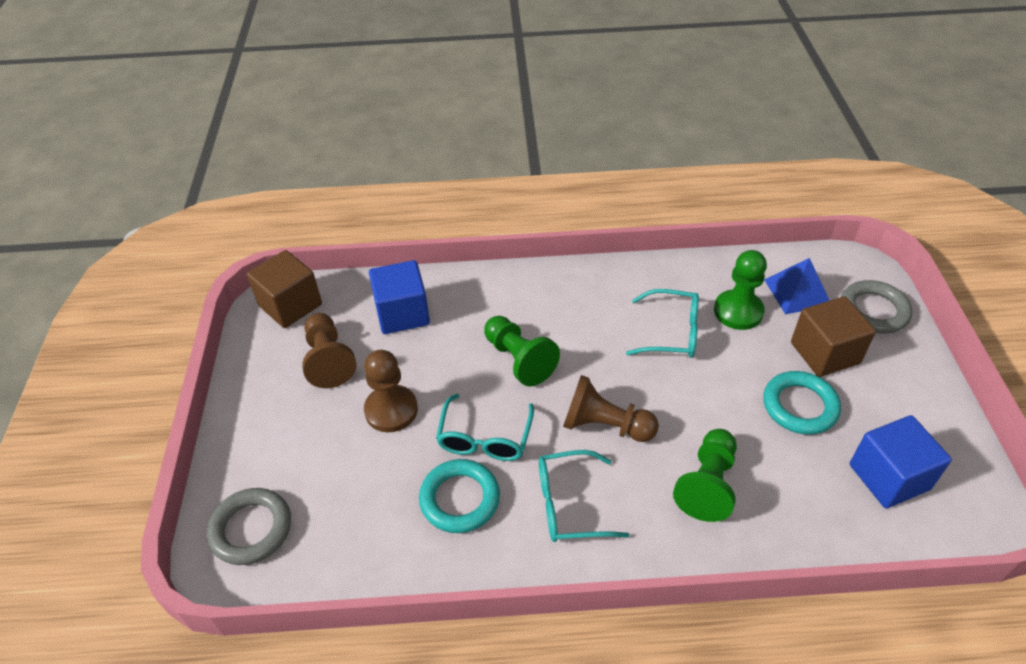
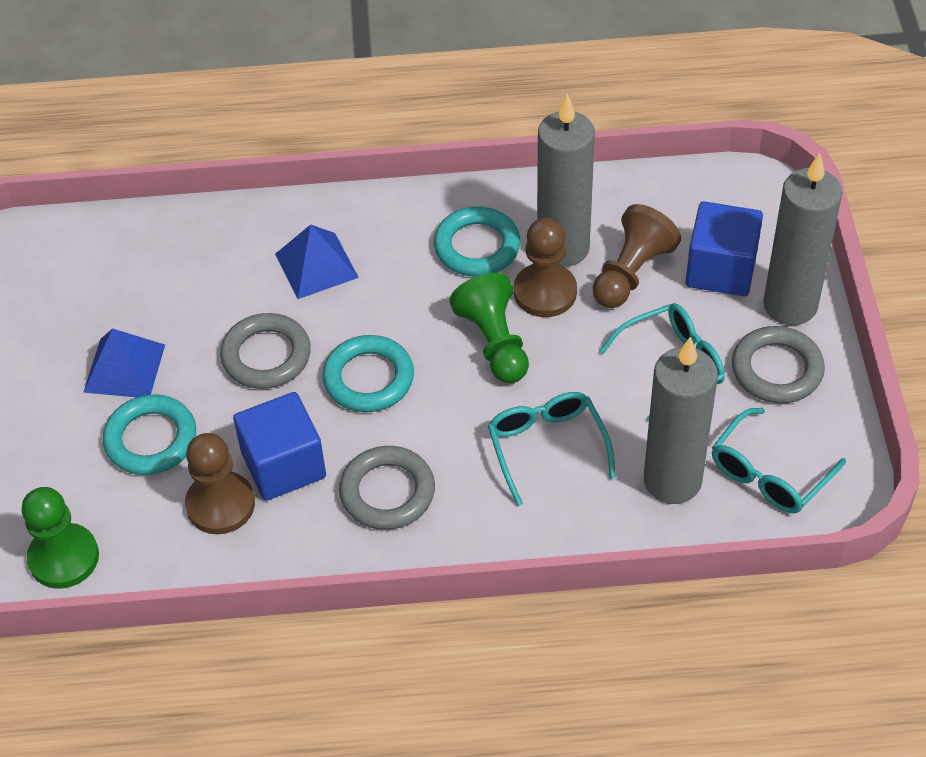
blue pyramid: [764,258,830,314] = 1 -> [83,328,165,397] [275,225,359,299] = 2
brown cube: [247,250,322,328] [791,296,876,377] = 2 -> none = 0
green pawn: [484,316,560,386] [673,429,737,522] [714,250,767,330] = 3 -> [22,487,99,589] [449,273,529,383] = 2
grey candle: none = 0 -> [537,94,595,267] [644,337,718,504] [763,153,842,325] = 3
grey ring: [207,488,291,565] [841,280,912,334] = 2 -> [220,313,311,389] [339,446,435,530] [732,326,825,403] = 3
turquoise ring: [419,459,500,533] [763,371,841,435] = 2 -> [103,394,196,475] [323,335,414,412] [434,207,520,277] = 3

